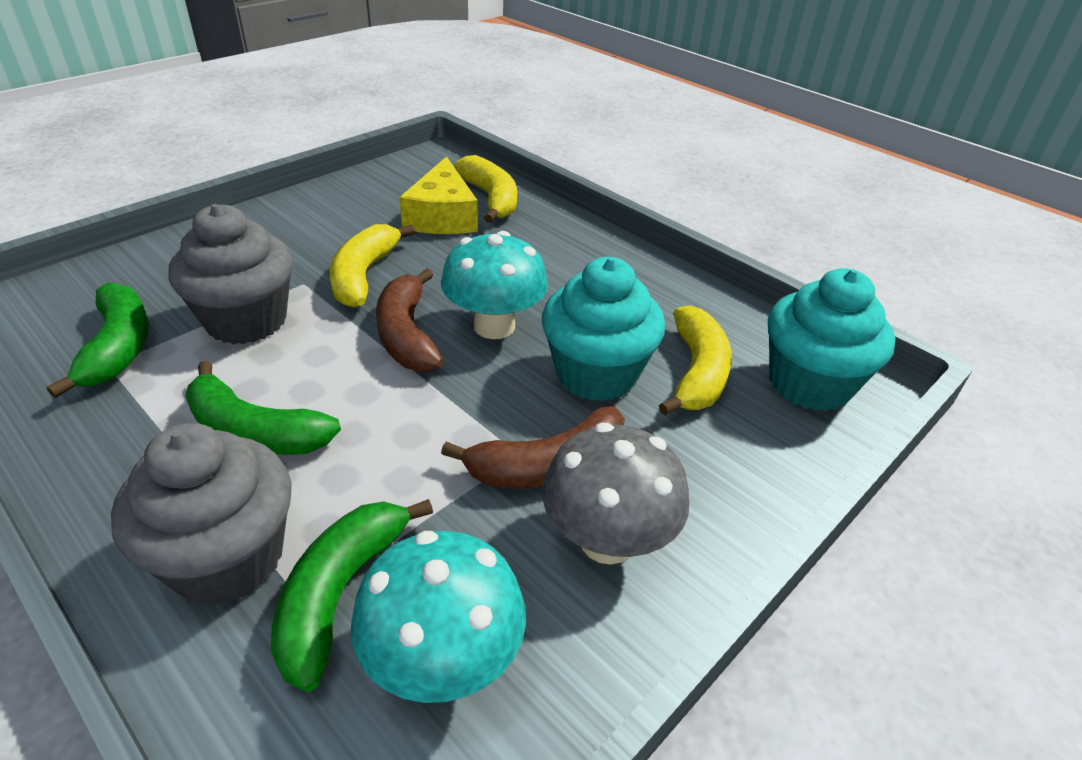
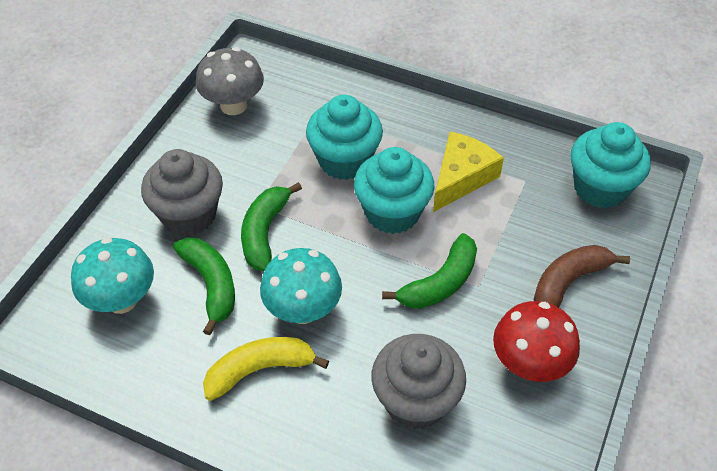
brown banana: [376,268,444,372] [441,406,625,488] = 2 -> [533,245,630,308] = 1
red mushroom: none = 0 -> [493,301,580,382] = 1
turquoise cupcake: [542,257,665,401] [768,268,896,412] = 2 -> [306,95,383,180] [354,147,434,234] [571,122,651,208] = 3
yellow banana: [329,224,415,308] [454,155,517,223] [659,305,732,415] = 3 -> [203,337,329,401] = 1

